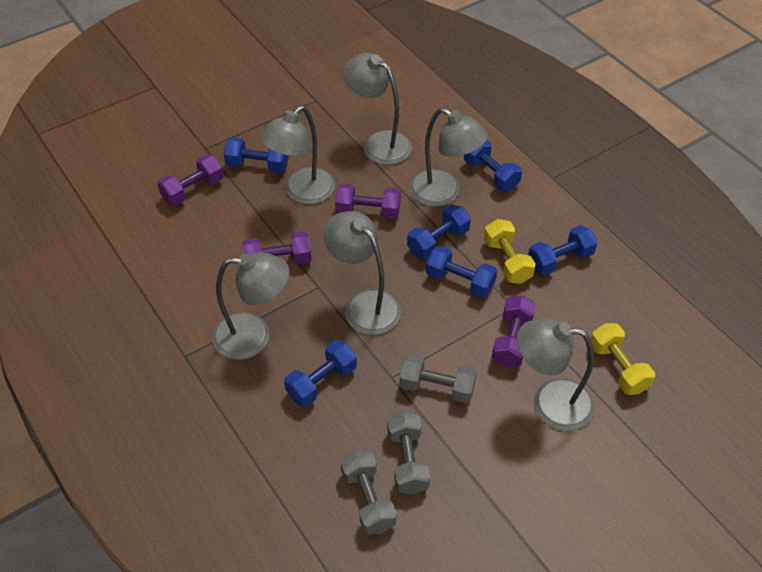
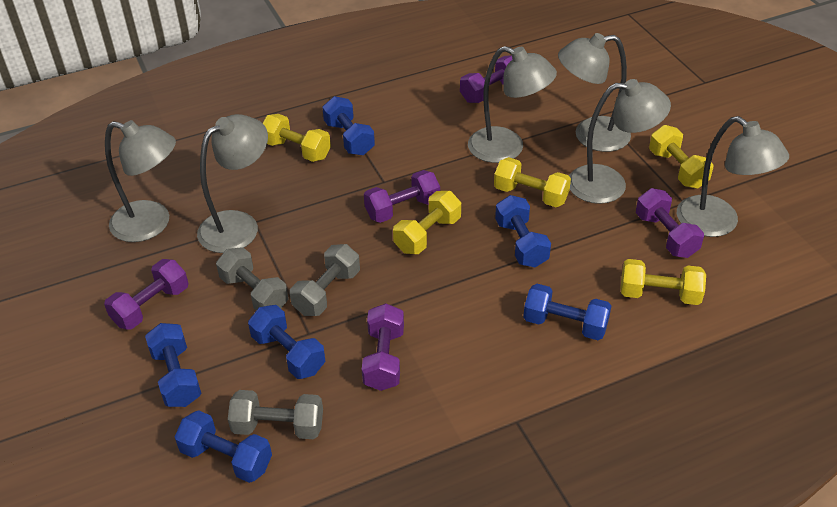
purple dumbbell: [157,155,223,206] [242,231,312,264] [335,184,401,219] [491,296,536,367] = 4 -> [104,259,189,330] [362,303,404,391] [364,170,440,223] [460,55,512,103] [636,188,704,258] = 5
yellow dumbbell: [484,219,536,284] [591,323,655,395] = 2 -> [263,114,331,162] [393,191,461,254] [494,157,571,207] [620,259,706,305] [649,125,713,189] = 5

